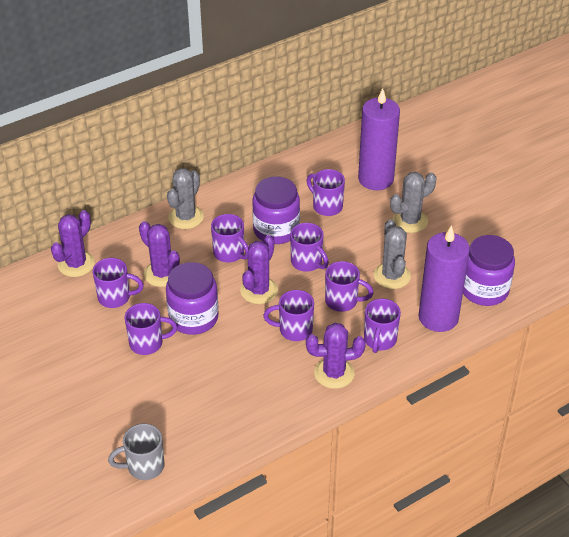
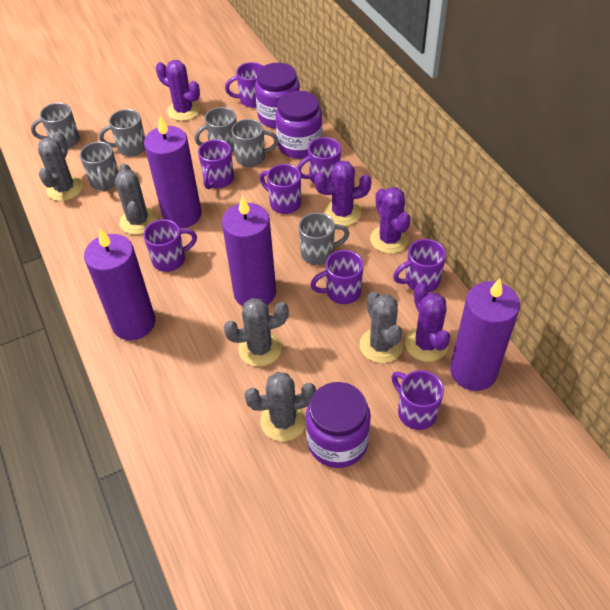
grey cactus: [167,168,204,229] [373,219,411,289] [390,172,436,233] = 3 -> [38,132,83,201] [115,163,157,235] [224,298,289,367] [245,372,316,441] [360,291,403,363] = 5
grey mug: [108,424,165,480] = 1 -> [31,103,80,149] [80,142,119,191] [99,109,145,156] [194,107,237,153] [231,119,279,167] [299,212,350,265] = 6
purple candle: [358,88,400,190] [418,225,470,332] = 2 -> [84,229,155,340] [144,116,201,228] [222,195,276,306] [450,279,520,391] = 4

